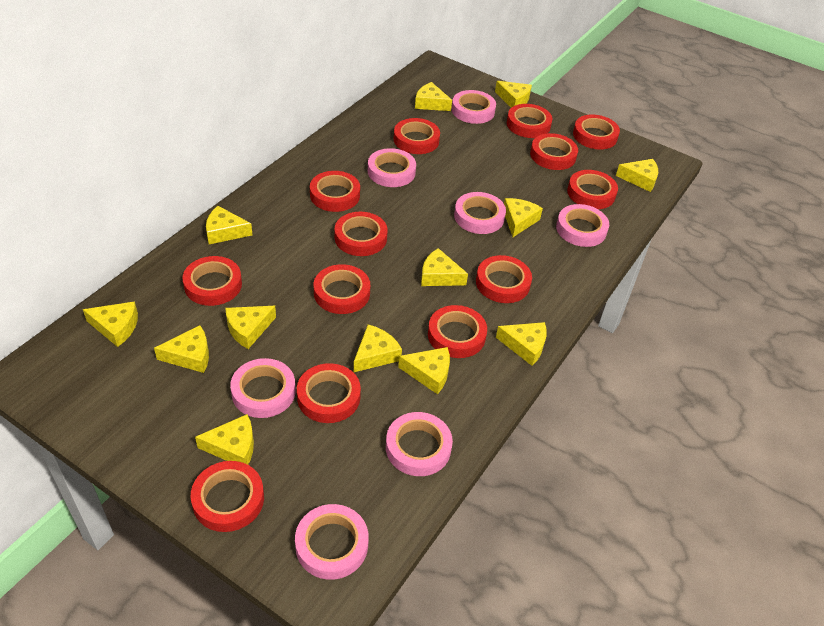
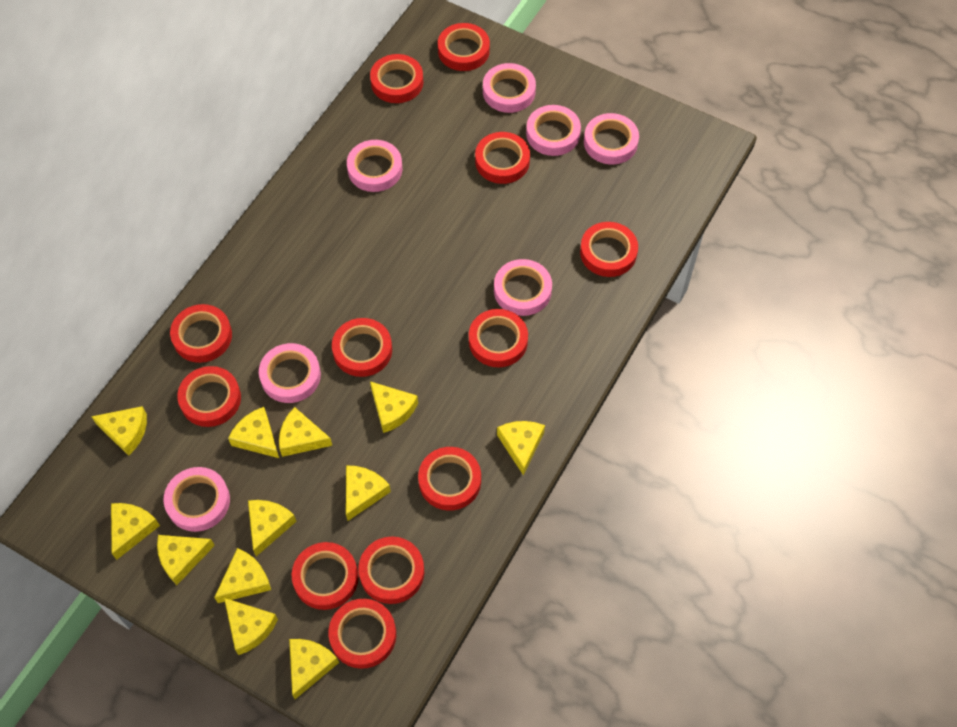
red tape: [182,256,242,306] [191,461,264,532] [297,363,361,423] [310,171,360,212] [314,264,370,314] [335,212,388,256] [394,118,440,154] [428,305,487,358] [476,255,532,303] [507,104,552,138] [530,133,578,170] [567,170,618,209] [573,115,620,150] = 13 -> [170,304,232,363] [177,366,241,427] [292,542,359,610] [328,599,396,669] [332,318,392,377] [358,537,424,604] [370,54,423,103] [418,447,481,511] [438,23,490,71] [469,309,528,367] [475,132,530,184] [580,222,638,277] = 12
yellow cheese: [83,301,138,347] [154,325,209,373] [195,414,254,465] [206,206,252,244] [225,306,276,349] [354,324,402,372] [398,347,450,394] [415,82,452,111] [421,248,468,286] [495,81,532,108] [496,322,547,366] [504,198,543,237] [616,159,658,192] = 13 -> [91,406,147,456] [111,503,160,560] [157,535,215,585] [214,548,271,603] [224,598,278,655] [228,407,279,458] [248,500,296,556] [279,407,332,457] [289,639,339,699] [346,465,391,521] [370,382,418,433] [497,421,545,475] = 12

